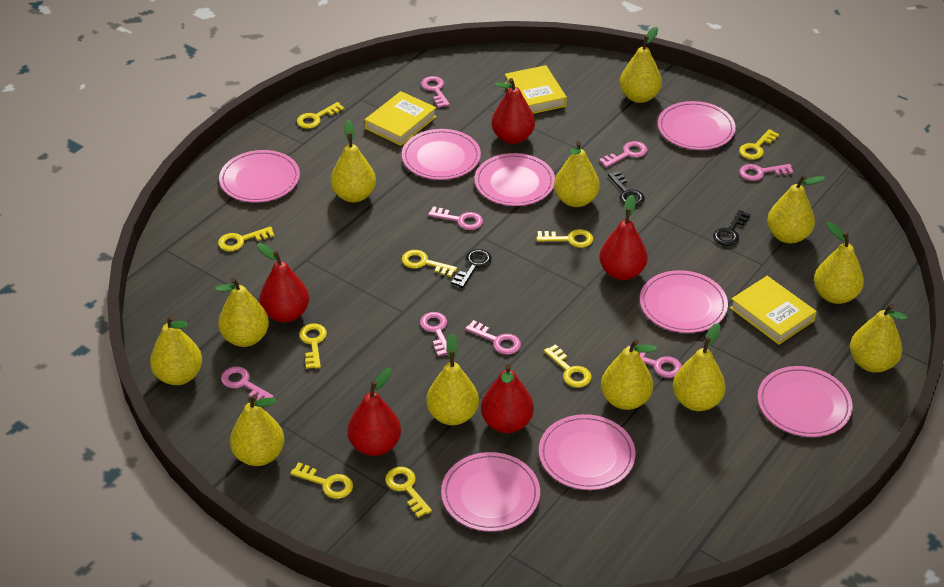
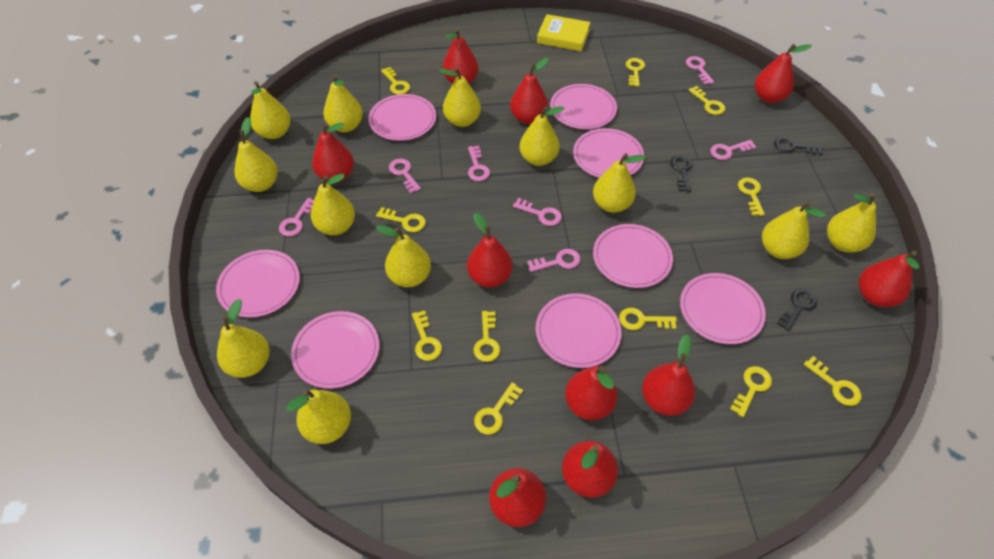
pink key: [221,367,274,401] [420,312,448,356] [421,76,450,108] [428,206,483,230] [465,320,521,355] [599,141,648,168] [628,345,682,378] [739,164,793,181] = 8 -> [279,198,314,237] [389,159,421,193] [468,146,490,181] [513,198,562,226] [527,249,581,272] [686,56,714,85] [710,140,756,160] = 7
red pear: [257,243,309,322] [347,368,401,456] [481,364,534,433] [492,78,535,144] [599,195,648,280] = 5 -> [312,123,354,182] [442,28,479,84] [467,213,513,288] [489,468,546,527] [510,58,549,124] [562,441,618,498] [565,366,618,420] [642,335,695,416] [755,44,812,103] [859,251,920,307] = 10
yellow book: [365,91,437,146] [505,65,567,114] [730,276,817,345] = 3 -> [537,14,590,51] = 1
yellow key: [218,226,275,251] [290,462,353,499] [297,102,344,129] [299,324,327,369] [385,467,432,518] [402,250,457,277] [536,229,593,248] [544,344,592,388] [739,129,779,160] = 9 -> [376,207,426,232] [381,67,410,94] [412,310,442,361] [473,311,500,362] [474,382,523,435] [619,308,677,330] [626,58,645,87] [689,86,725,115] [730,366,772,417] [738,178,765,216] [804,356,861,406] = 11

